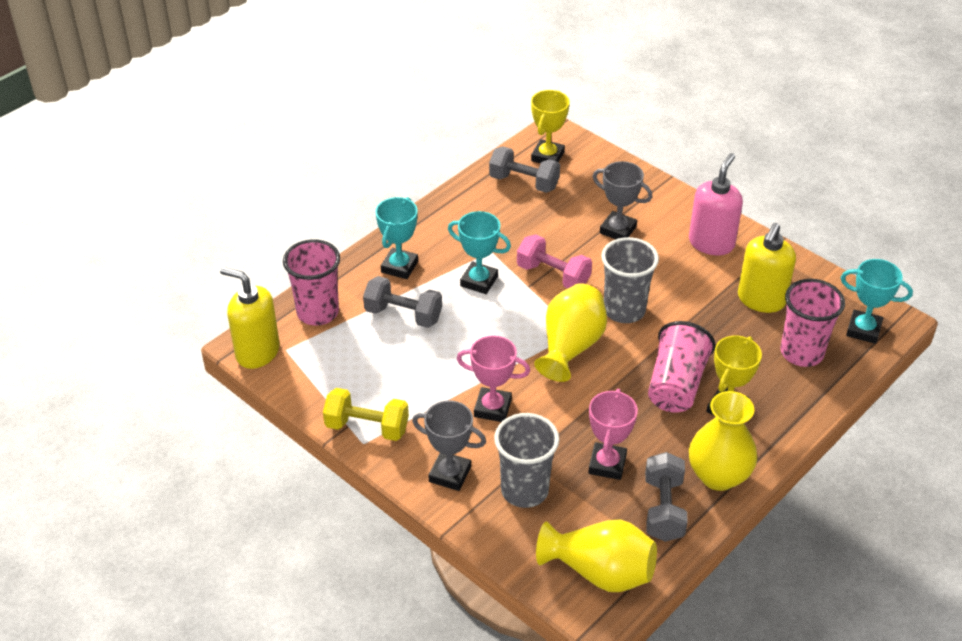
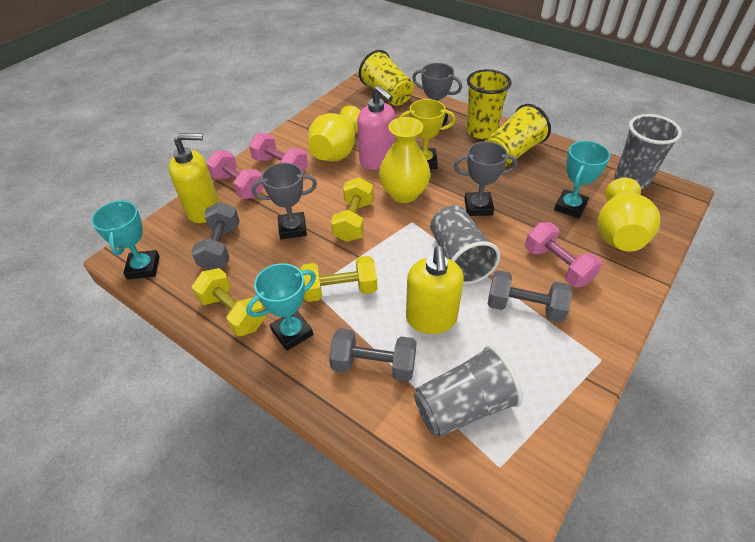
grey cup: [494,413,559,508] [601,237,659,323] = 2 -> [414,345,523,437] [430,205,501,285] [614,114,682,189] = 3
grey trophy: [412,401,486,491] [592,161,652,239] = 2 -> [251,163,317,239] [412,63,462,131] [454,141,517,216] = 3
pink cup: [283,239,340,325] [648,321,716,413] [781,279,845,367] = 3 -> none = 0
pink dumbbell: [517,234,592,288] = 1 -> [206,150,264,199] [249,133,308,173] [525,222,602,287] = 3
pink trophy: [457,335,530,422] [588,389,638,480] = 2 -> none = 0
yellow cup: none = 0 -> [359,50,414,106] [466,69,511,139] [485,104,551,166] = 3
yellow dumbbell: [323,388,409,441] = 1 -> [192,268,265,337] [300,256,377,302] [331,177,374,242] = 3
yellow trophy: [531,90,569,163] [706,336,762,415] = 2 -> [399,99,456,169] = 1

